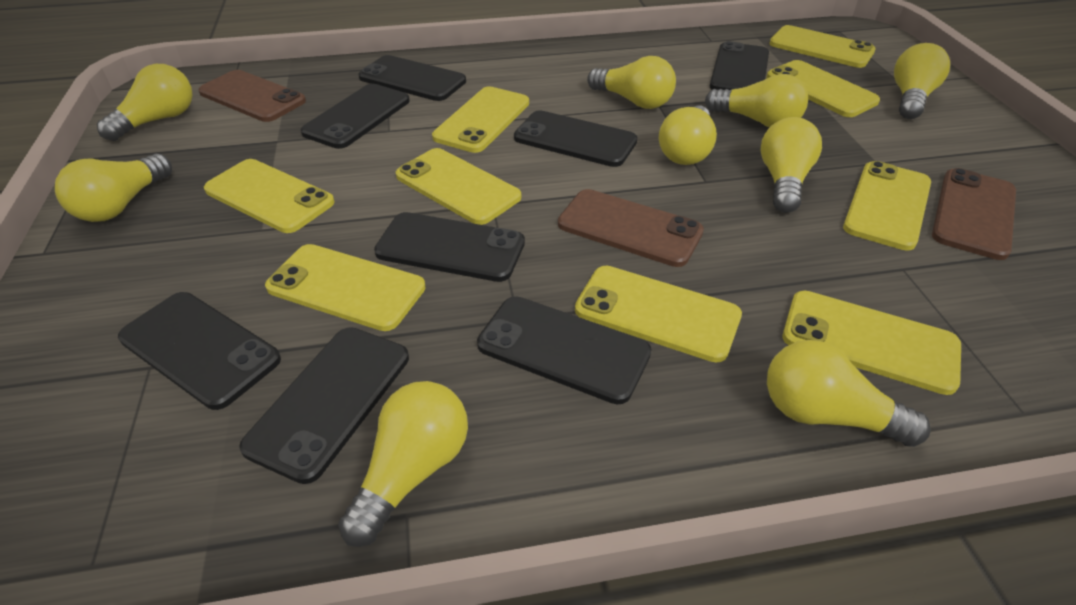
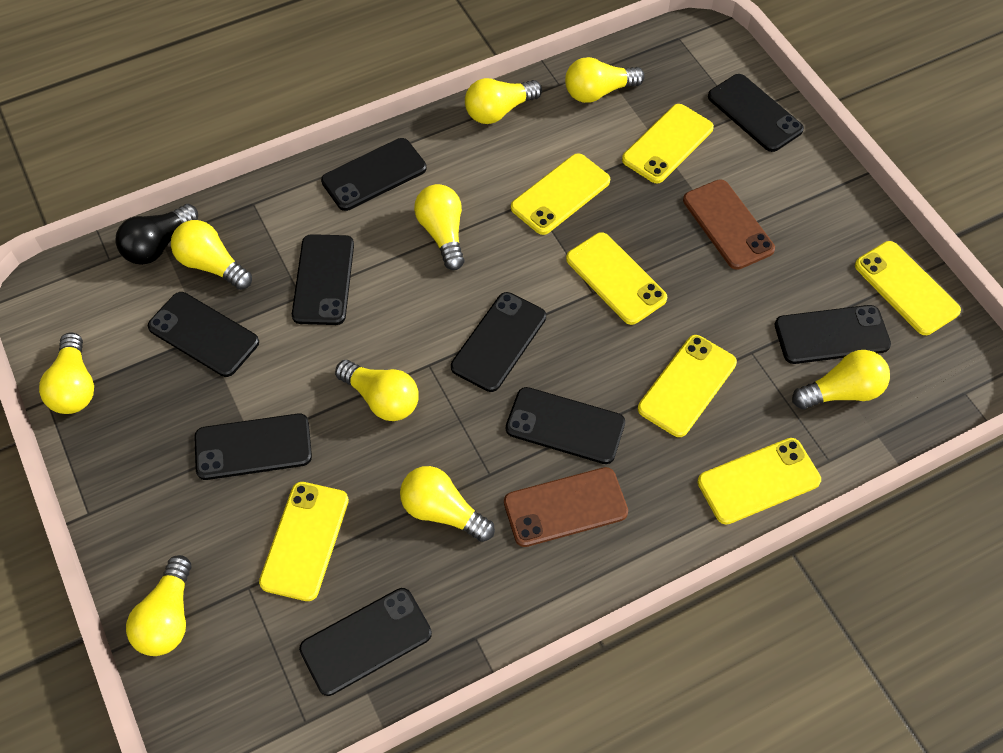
black light bulb: none = 0 -> [116,204,198,265] = 1
black phone: [118,292,281,410] [239,327,409,484] [301,84,410,149] [358,55,466,101] [374,212,525,282] [477,296,651,404] [514,110,638,167] [710,41,769,90] = 8 -> [148,292,259,377] [194,414,312,480] [292,234,354,325] [299,588,432,696] [321,138,427,211] [451,292,546,392] [506,387,625,464] [708,74,804,152] [775,305,891,364] = 9
brown phone: [198,70,306,122] [558,189,704,267] [932,168,1016,260] = 3 -> [504,467,628,547] [683,179,775,270] = 2
yellow phone: [204,159,335,233] [265,244,426,331] [396,148,521,225] [432,86,529,153] [575,266,742,362] [766,60,880,117] [769,25,876,68] [783,291,961,395] [843,161,931,251] = 9 -> [259,482,349,601] [511,153,610,235] [566,232,667,325] [622,104,714,183] [638,335,737,437] [697,438,821,525] [855,241,961,335] = 7

